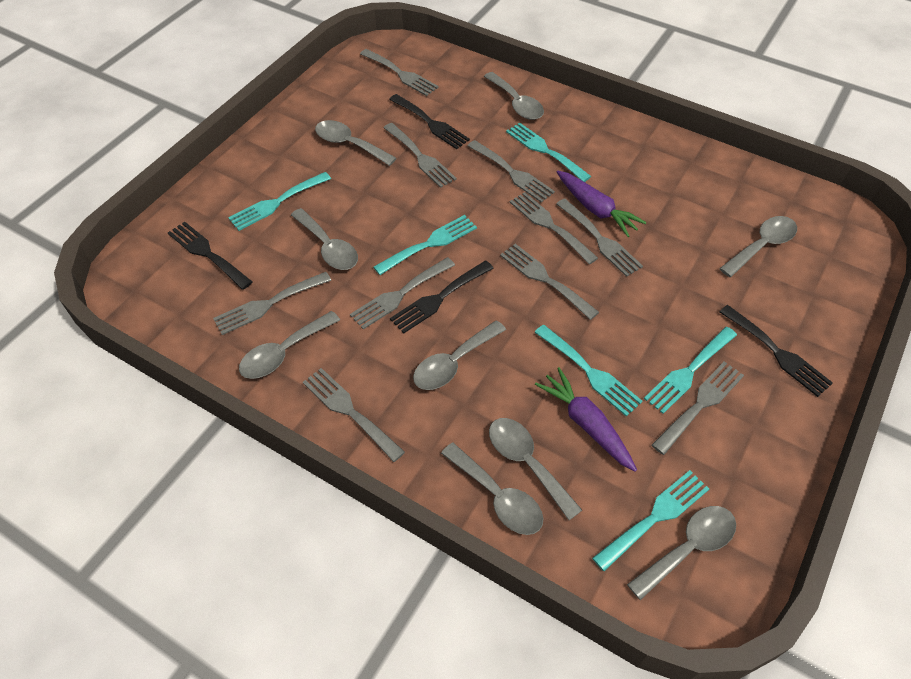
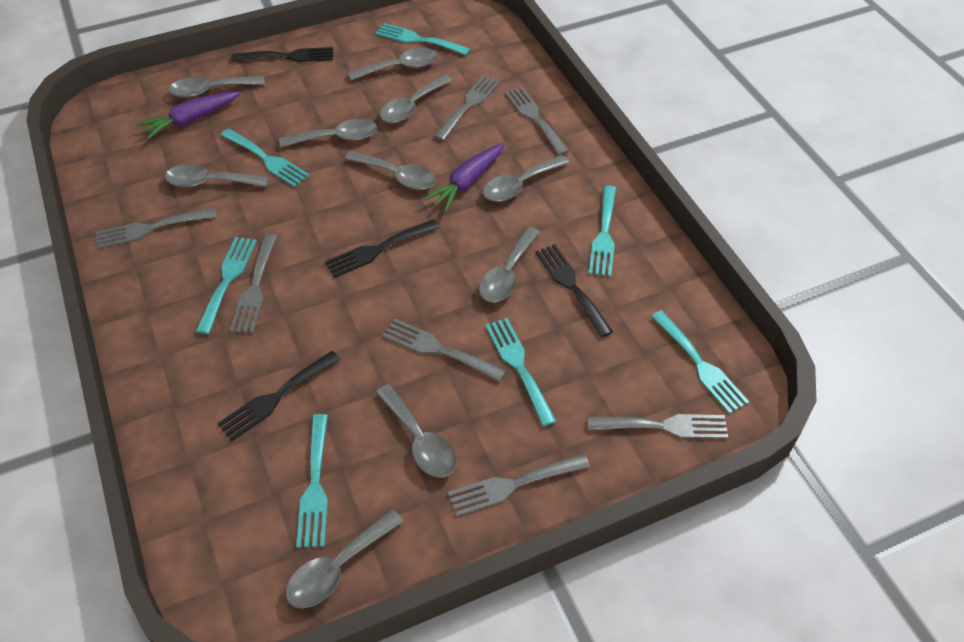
grey fork: [213,272,331,335] [303,368,405,462] [350,257,455,329] [360,49,439,96] [383,123,457,188] [468,140,555,202] [500,244,599,320] [510,192,598,264] [556,199,643,277] [652,361,744,455] = 10 -> [95,208,216,249] [230,234,277,333] [382,319,506,382] [434,75,500,141] [448,453,590,517] [505,87,569,156] [588,414,728,439] = 7
grey spoon: [239,311,340,379] [291,208,358,270] [315,120,396,166] [413,320,506,390] [441,443,543,535] [484,72,544,120] [489,418,582,520] [627,506,736,600] [719,216,797,277] = 9 -> [165,164,269,188] [169,76,265,98] [279,119,377,148] [286,509,404,608] [345,151,436,190] [348,48,437,81] [375,384,457,477] [380,75,453,123] [479,227,540,303] [483,155,569,202] = 10
turquoise fork: [228,172,331,231] [373,215,477,275] [506,123,591,182] [534,325,643,417] [592,470,709,571] [644,327,737,414] = 6 -> [196,237,257,334] [221,129,309,187] [296,414,328,548] [376,23,470,55] [485,318,556,426] [589,185,616,277] [651,310,749,414] = 7

